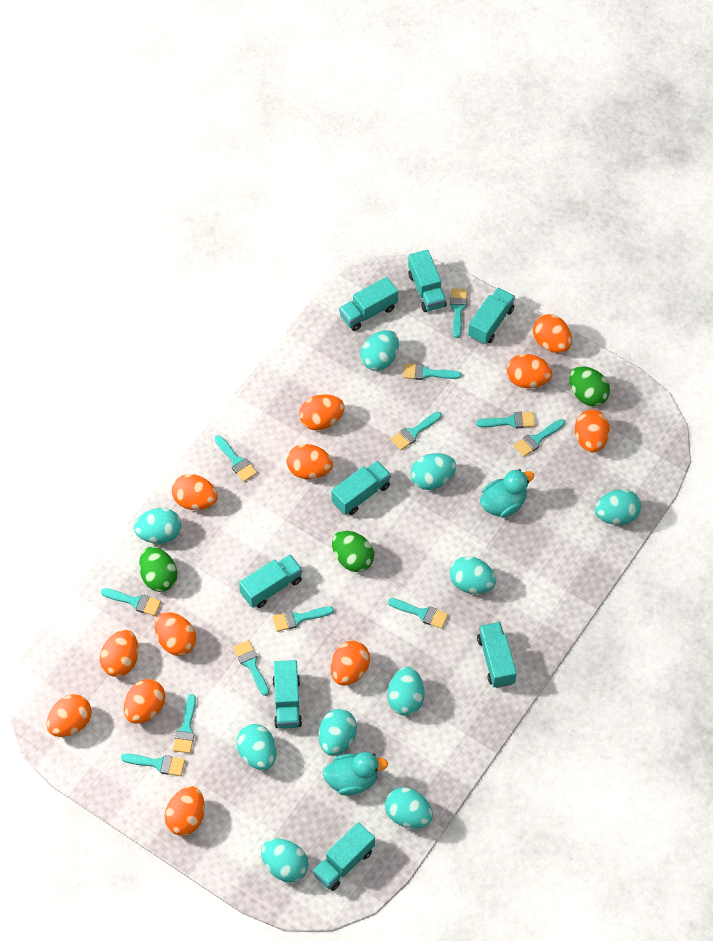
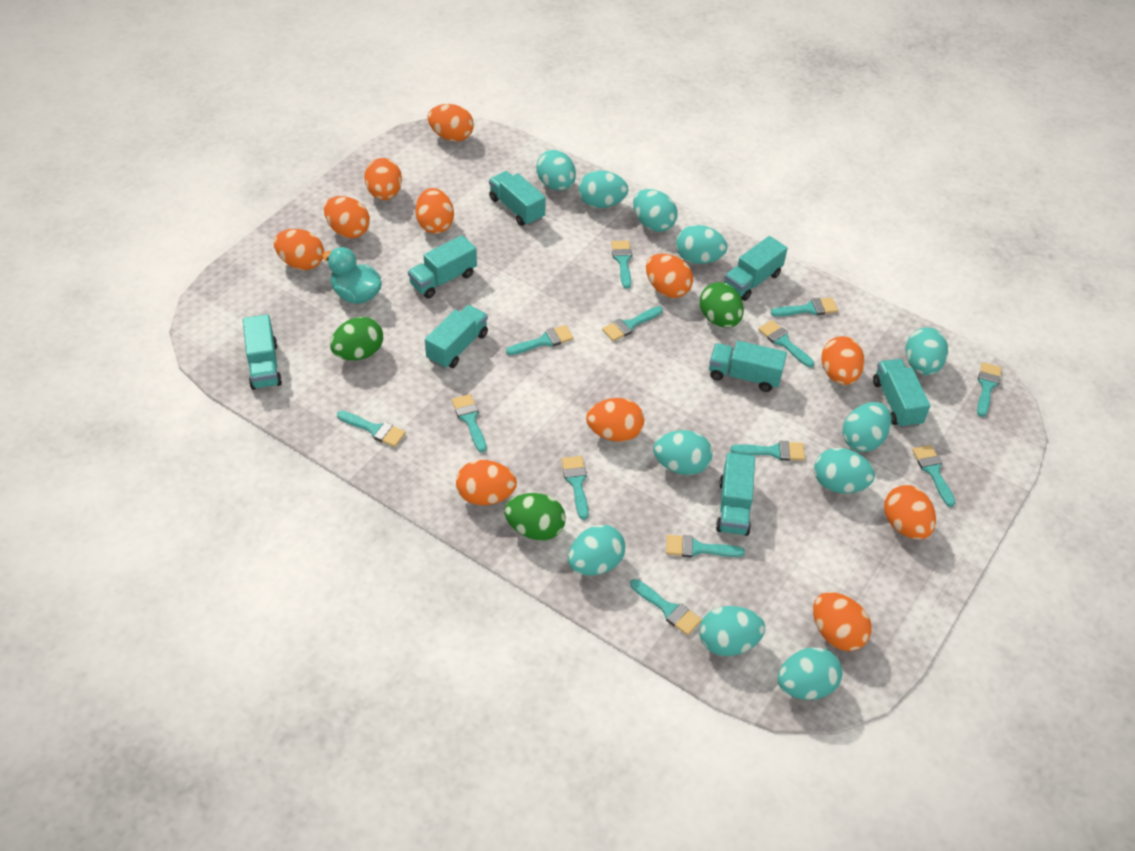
orange egg: [47,694,92,737] [100,630,139,677] [124,679,165,724] [155,612,196,656] [165,786,205,836] [172,474,218,510] [286,444,333,479] [299,394,345,431] [331,641,370,686] [507,354,552,388] [533,314,572,353] [575,409,610,452] = 12 -> [274,229,324,270] [324,196,370,238] [364,158,402,200] [415,188,454,234] [428,104,474,142] [456,460,517,505] [586,398,644,442] [646,253,693,298] [813,592,872,651] [821,336,864,385] [884,485,936,539] = 11
turquoise brush: [101,588,161,616] [121,754,185,776] [173,694,196,753] [215,435,257,482] [233,640,269,696] [272,606,334,632] [388,598,448,629] [390,412,441,451] [403,363,461,380] [450,289,467,338] [476,412,535,429] [514,419,565,457] = 12 -> [337,410,406,447] [452,394,486,452] [506,325,574,355] [561,456,589,520] [602,306,663,341] [611,240,632,289] [630,579,702,635] [666,535,745,557] [730,441,805,461] [758,320,814,368] [771,297,838,316] [912,445,956,507] [977,362,1002,417] = 13
turquoise duck: [323,752,388,796] [480,469,534,518] = 2 -> [322,247,382,304] = 1
turquoise egg: [134,508,181,544] [236,724,277,770] [261,838,308,883] [319,709,357,756] [360,330,399,371] [385,787,433,829] [388,667,425,716] [411,453,456,490] [450,556,496,594] [595,489,641,525] = 10 -> [536,150,576,191] [568,525,625,576] [579,170,628,208] [633,189,678,232] [653,430,713,475] [676,225,727,264] [699,606,765,656] [778,648,842,700] [814,448,875,493] [842,402,892,452] [905,327,948,375] = 11

